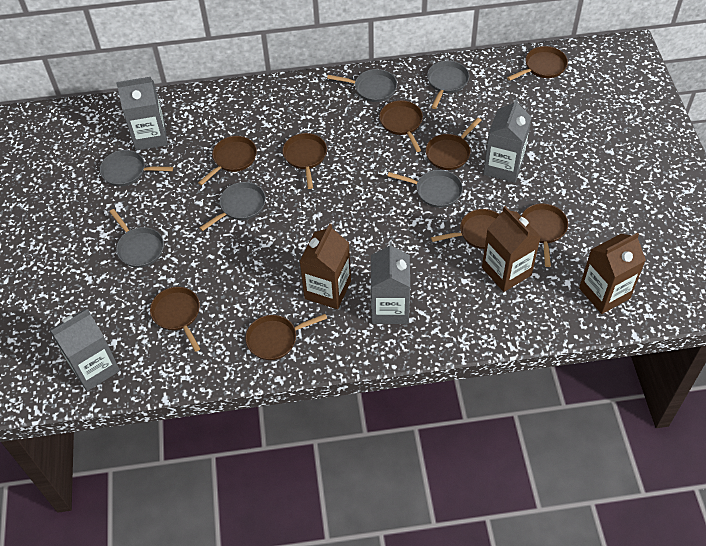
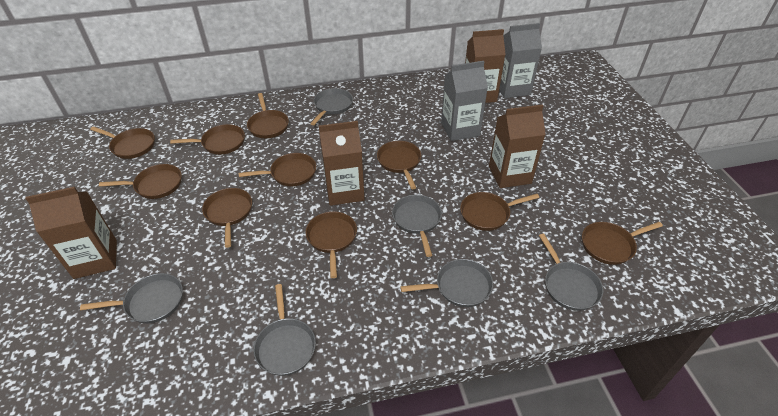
brown carton: [300,224,351,309] [482,206,541,292] [579,232,646,314] = 3 -> [25,187,117,279] [319,121,365,206] [465,29,506,103] [489,105,546,188] = 4
brown pan: [150,287,200,352] [198,136,257,185] [245,314,327,360] [283,133,327,189] [379,100,423,152] [426,118,481,170] [431,209,500,249] [507,46,568,81] [521,203,568,267] = 9 -> [90,126,155,159] [99,164,182,199] [170,124,245,155] [202,188,252,248] [239,153,316,186] [247,93,289,138] [306,211,357,278] [377,141,421,189] [460,192,539,231] [582,222,663,265] = 10
grey carton: [49,309,120,391] [116,77,168,151] [371,242,410,324] [483,98,532,183] = 4 -> [441,61,488,141] [499,23,542,98] = 2

